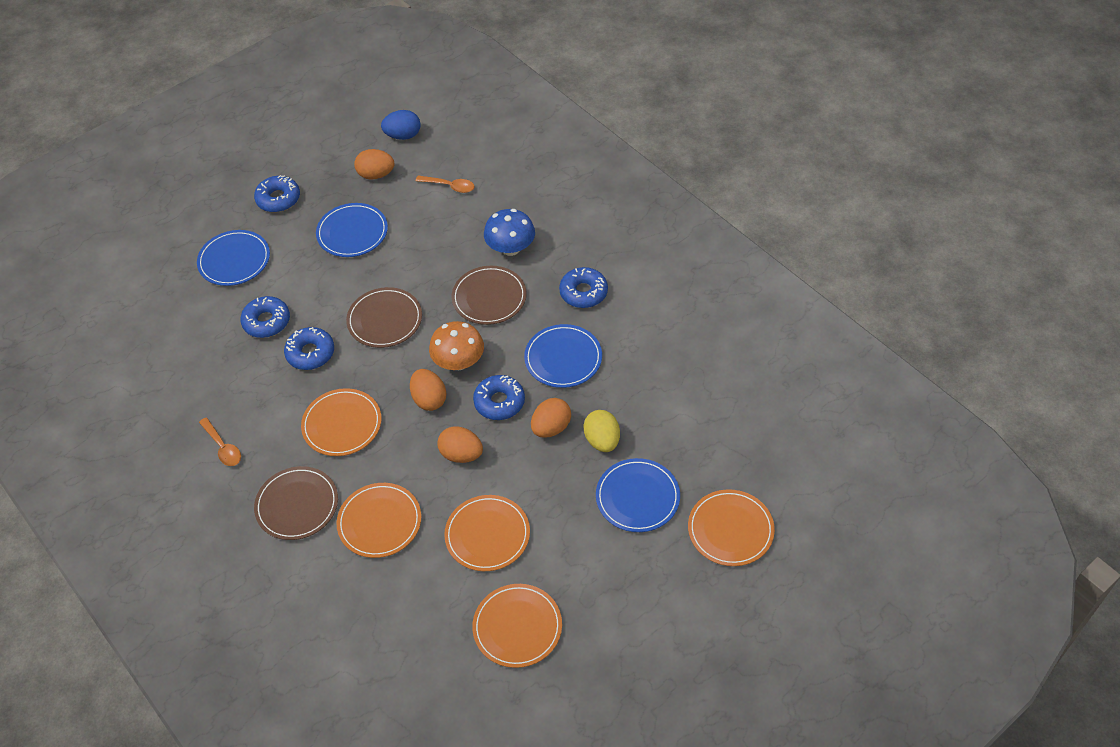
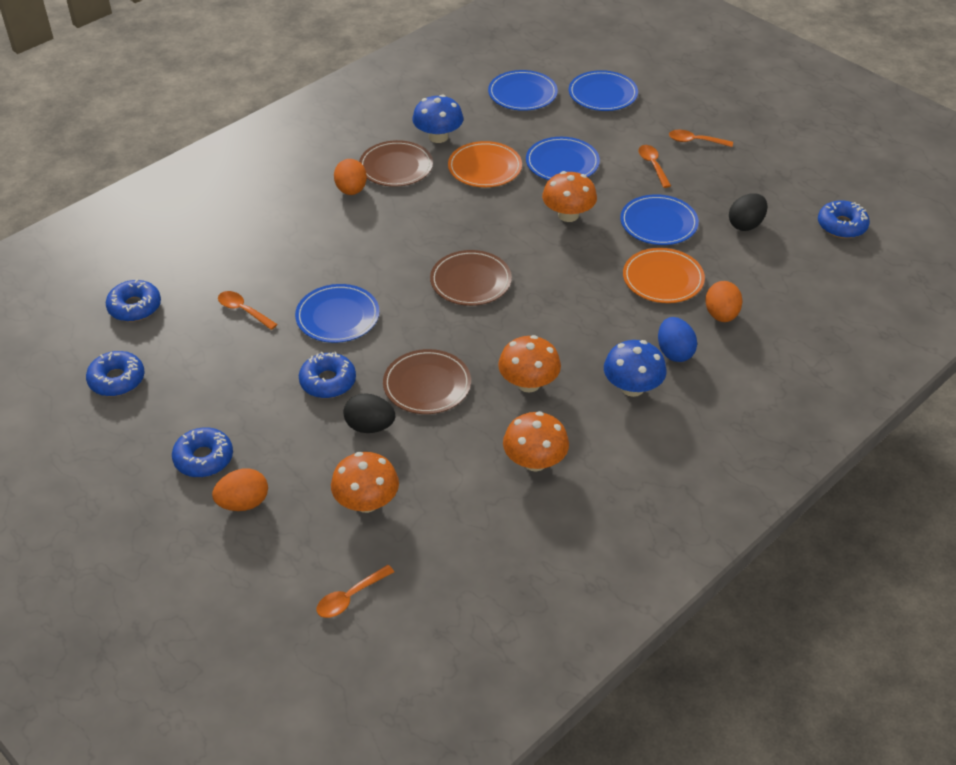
black egg: none = 0 -> [343,393,395,433] [729,193,768,231] = 2
blue mushroom: [484,209,535,256] = 1 -> [412,94,463,143] [604,340,666,397] = 2
blue plate: [197,230,270,286] [316,203,388,257] [524,324,602,388] [596,458,680,532] = 4 -> [295,284,379,343] [488,70,558,111] [526,137,600,180] [569,70,638,111] [620,194,699,245] = 5
orange egg: [354,149,394,180] [410,369,446,411] [437,426,483,463] [531,398,571,438] = 4 -> [212,468,268,511] [334,159,367,195] [705,281,743,322] = 3
orange mushroom: [429,321,484,370] = 1 -> [331,452,399,513] [498,335,561,392] [503,411,569,471] [542,171,597,222] = 4
orange plate: [301,388,381,456] [337,483,421,558] [444,495,530,571] [472,584,562,668] [688,489,775,566] = 5 -> [448,141,522,187] [623,248,705,303] = 2
orange spoon: [199,417,241,466] [416,176,475,193] = 2 -> [218,291,278,330] [317,565,394,618] [638,145,671,188] [669,130,733,147] = 4
yellow egg: [583,410,620,452] = 1 -> none = 0

